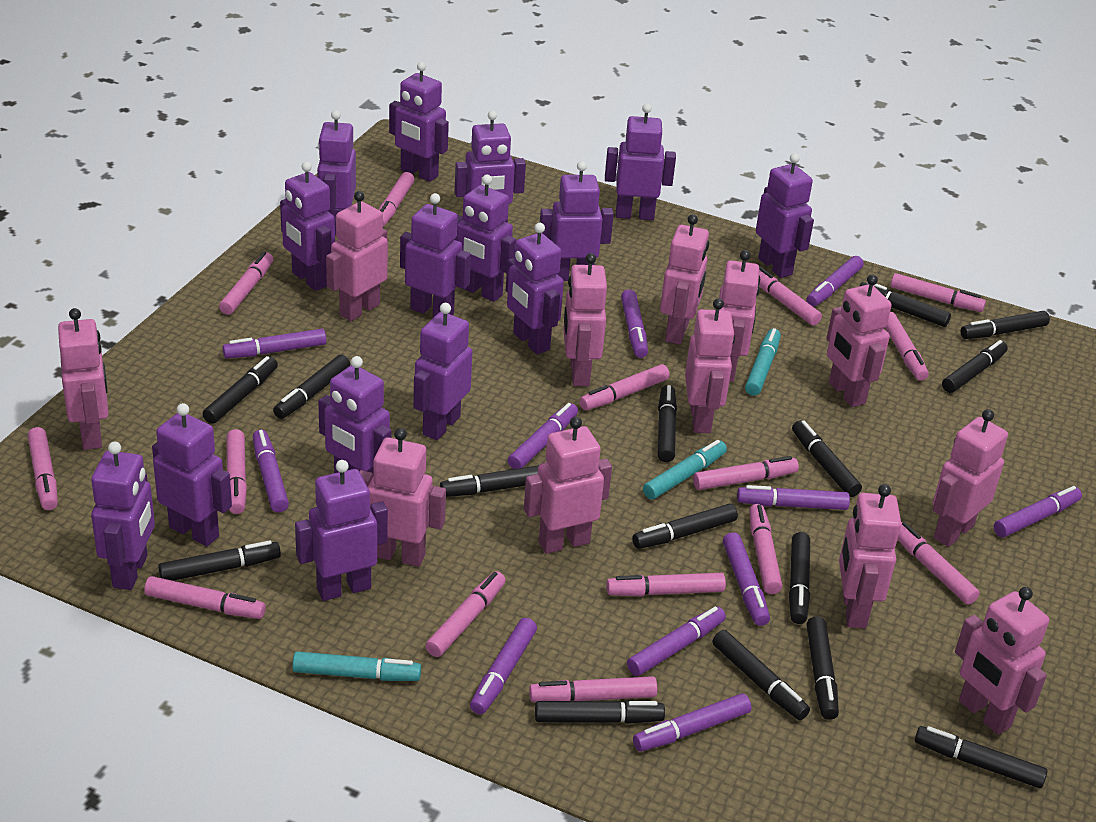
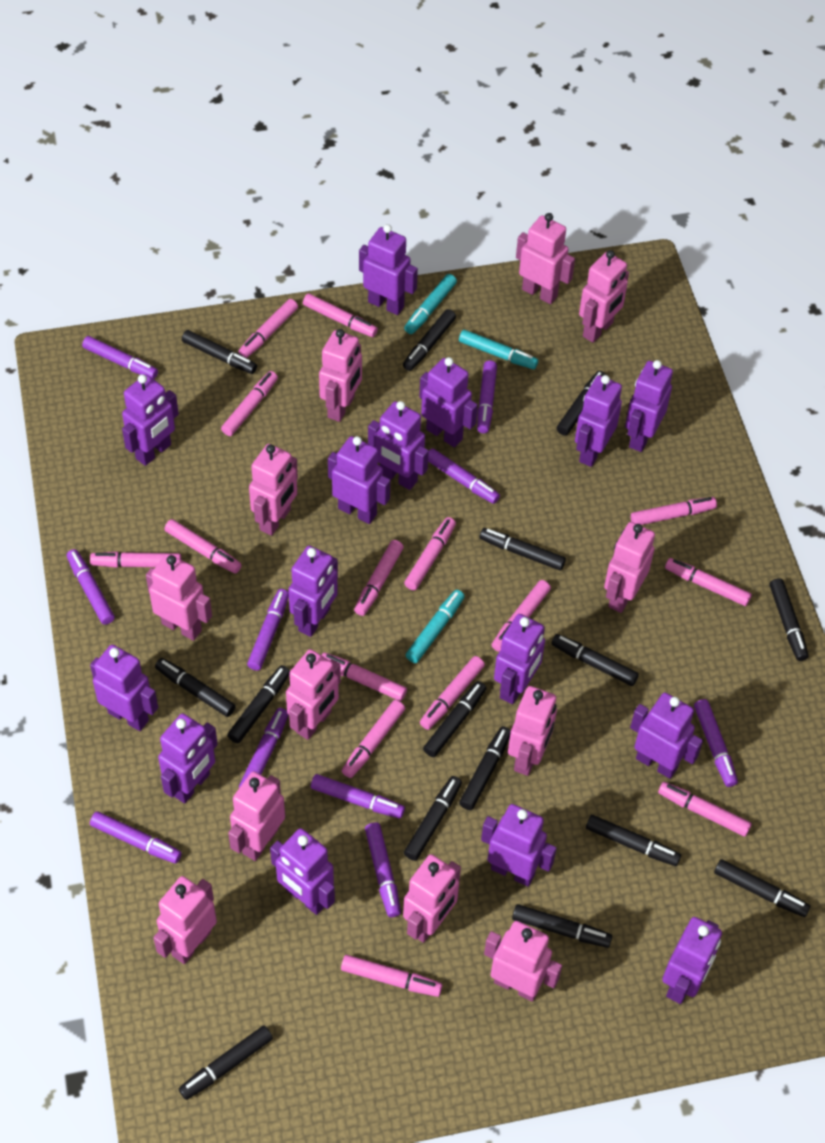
purple marker: [222,329,326,358] [253,430,289,512] [470,618,537,714] [508,403,578,469] [621,289,648,358] [627,606,726,676] [633,693,751,752] [723,532,770,626] [737,485,850,510] [807,256,864,307] [994,486,1082,537] = 11 -> [67,549,115,625] [82,336,158,379] [90,812,182,864] [239,708,288,788] [247,589,289,671] [311,774,405,819] [365,822,401,917] [428,448,500,504] [477,361,497,433] [694,699,738,787] = 10

